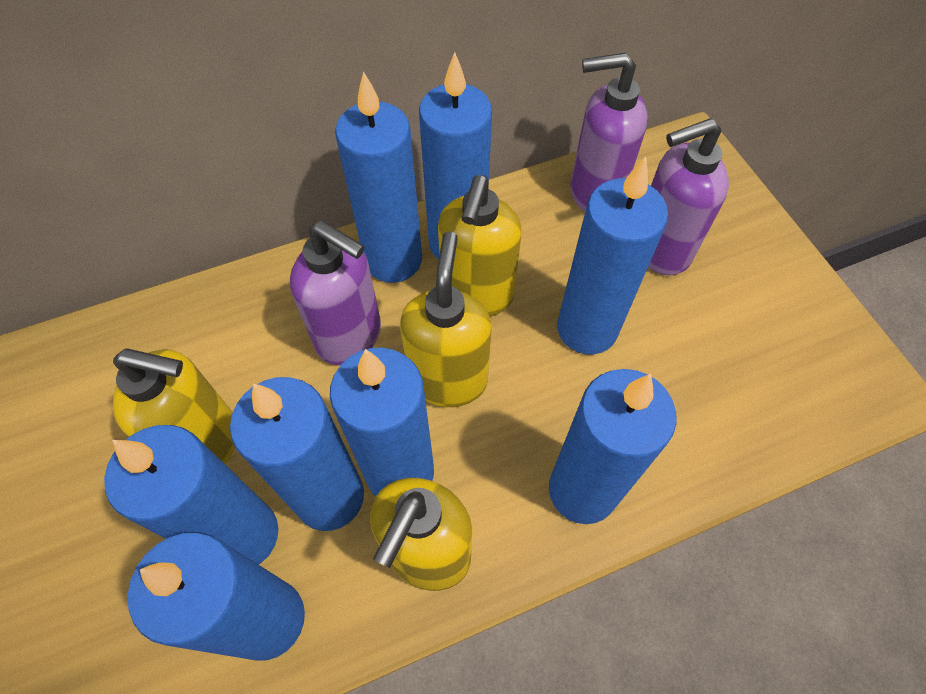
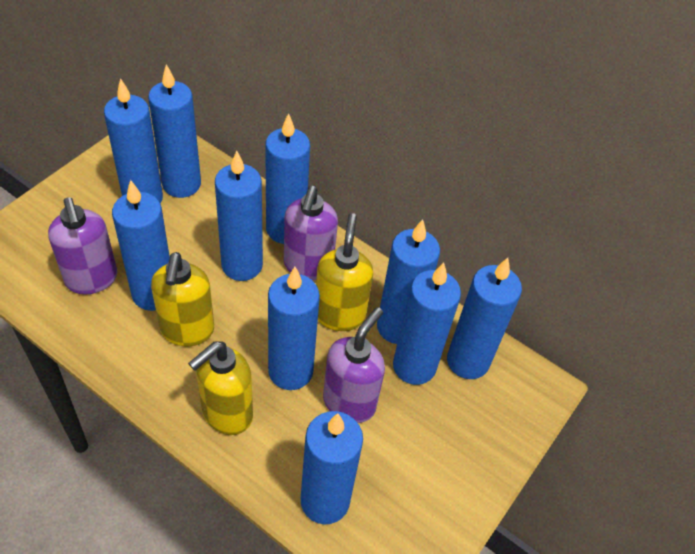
blue candle: [104,425,279,565] [128,532,305,661] [230,377,364,531] [330,348,434,497] [335,71,422,283] [419,52,492,259] [549,369,677,524] [557,157,668,355] = 8 -> [104,78,163,203] [112,180,170,311] [148,64,201,198] [215,151,263,281] [265,113,310,244] [268,267,320,390] [301,411,363,524] [377,219,440,344] [393,263,461,385] [447,258,522,379] = 10
yellow soap dispenser: [113,348,235,464] [370,478,473,591] [400,231,492,407] [438,175,522,316] = 4 -> [151,252,214,346] [188,341,253,435] [316,213,373,331] = 3

